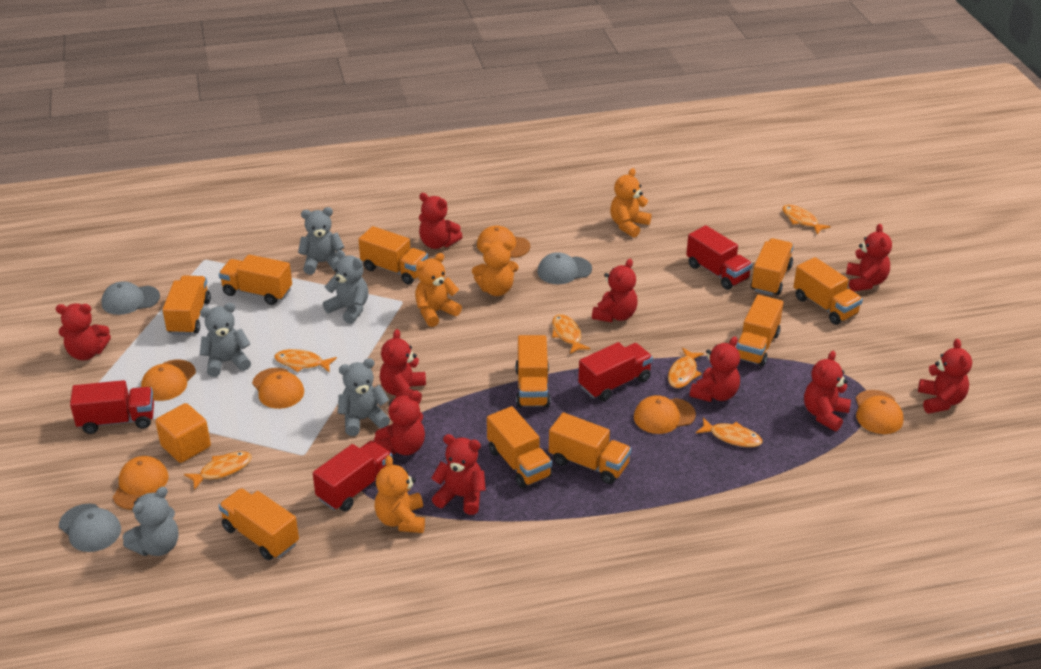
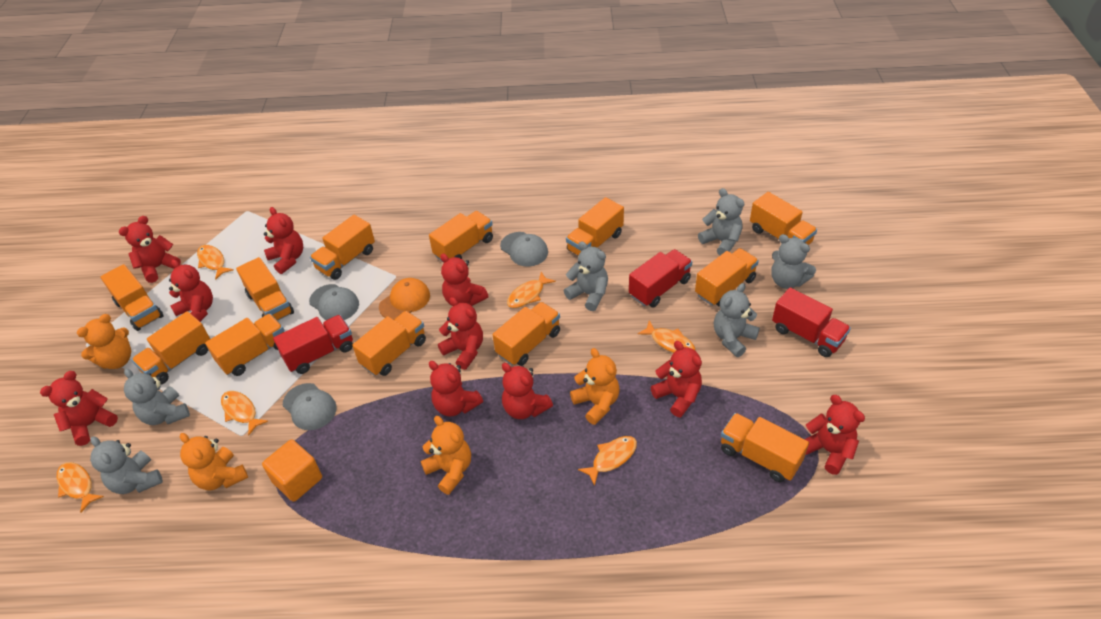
grey teddy bear: [123,487,179,556] [200,303,251,377] [298,207,344,275] [323,250,369,324] [338,358,390,436] = 5 -> [90,436,163,494] [124,369,190,425] [564,241,608,311] [698,188,744,255] [714,283,760,357] [771,234,816,289] = 6
orange cap: [113,456,169,510] [141,360,196,401] [252,368,304,409] [477,226,530,258] [634,395,696,434] [856,390,903,434] = 6 -> [379,278,430,320] = 1
orange truck: [162,275,211,335] [218,488,299,560] [219,254,292,305] [358,226,428,284] [487,406,552,488] [515,335,551,408] [549,412,632,484] [736,294,784,367] [750,238,794,295] [793,257,863,325] = 10 -> [100,264,163,331] [132,311,210,385] [205,314,285,376] [236,257,294,321] [310,215,375,280] [352,311,426,376] [429,211,493,263] [493,302,560,366] [566,197,624,256] [695,248,759,307] [721,413,809,482] [750,192,817,245] = 12
red truck: [70,380,154,434] [313,440,392,511] [578,342,653,401] [686,225,752,290] = 4 -> [273,315,353,374] [629,249,692,308] [772,287,851,357] = 3

